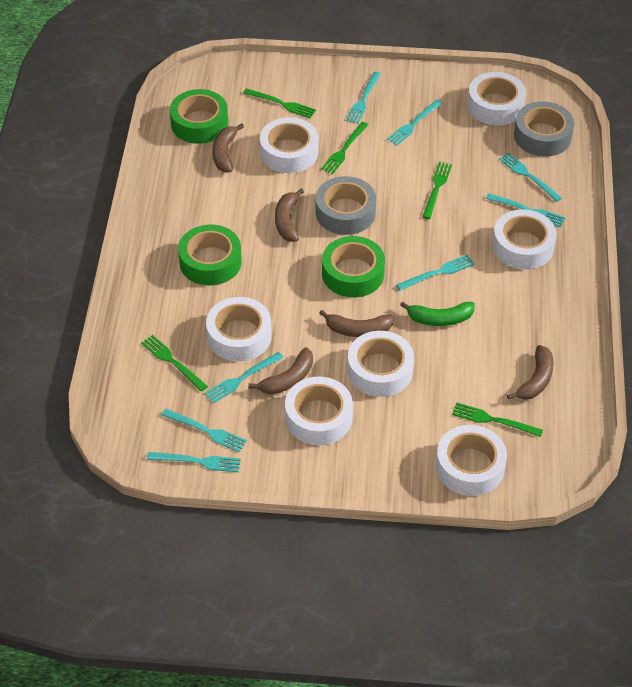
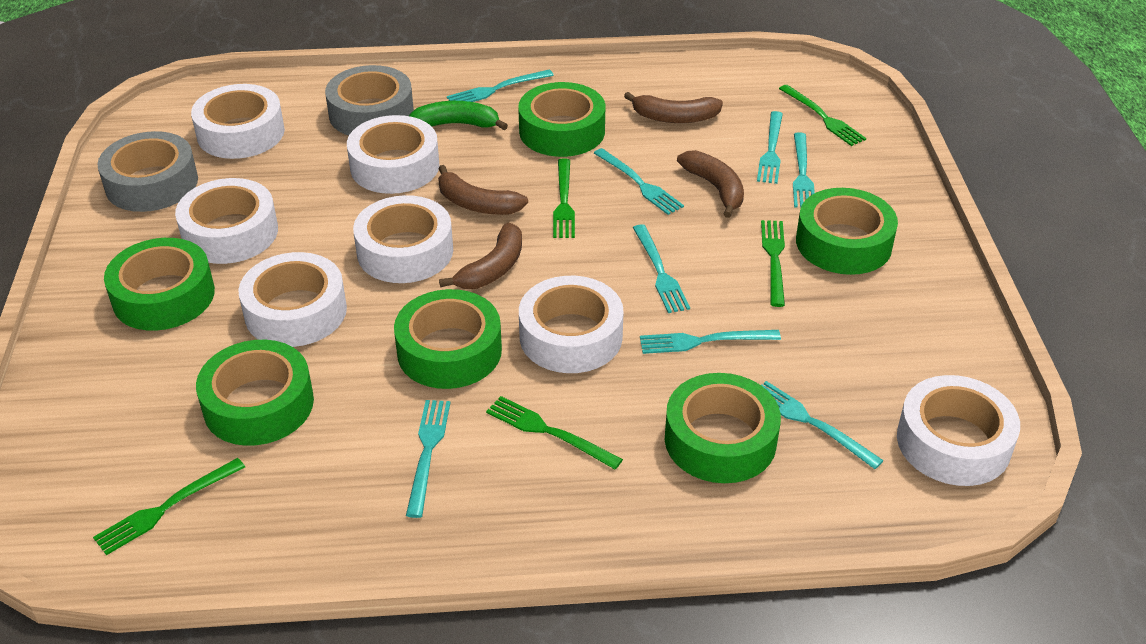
brown banana: [212,123,244,172] [248,347,313,394] [275,188,304,242] [319,310,394,337] [507,345,554,400] = 5 -> [438,165,528,215] [439,223,522,289] [624,92,723,123] [677,150,744,218] = 4
green tape: [170,89,228,144] [178,225,242,285] [322,236,385,298] = 3 -> [104,238,215,331] [196,340,314,446] [394,289,502,389] [518,82,605,157] [665,373,781,483] [796,188,898,275] = 6

